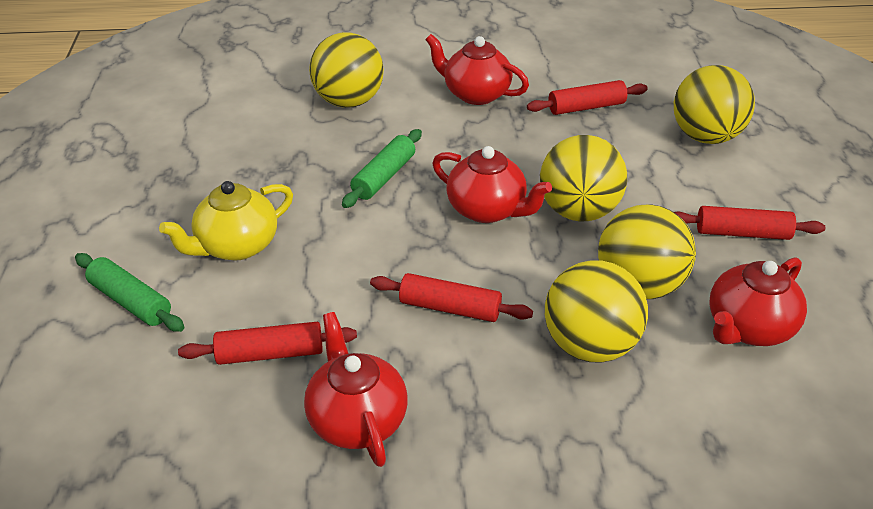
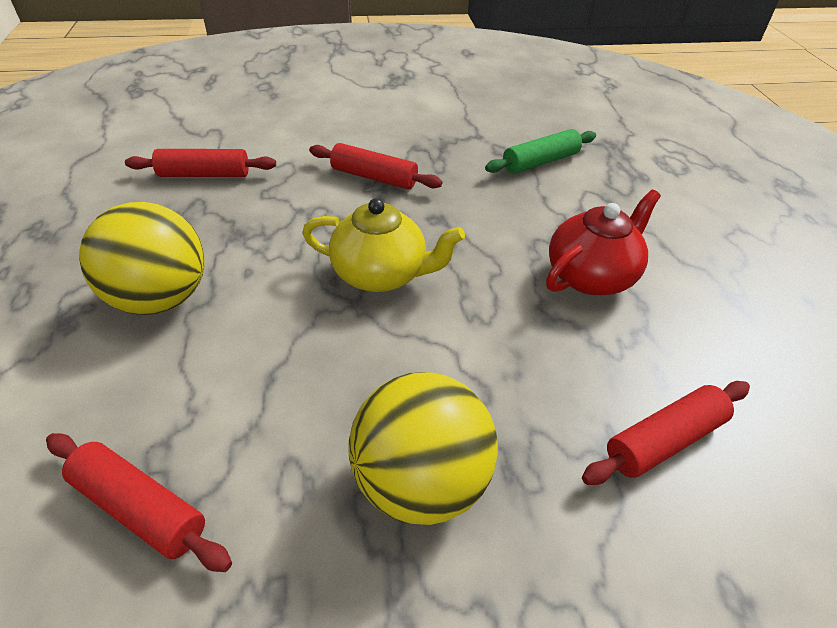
green rolling pin: [75,253,184,332] [342,129,422,208] = 2 -> [485,129,596,174] = 1
red teapot: [304,312,408,467] [425,34,529,105] [432,146,552,223] [709,257,807,346] = 4 -> [546,190,661,295] = 1
yellow ball: [309,32,384,108] [540,135,627,221] [545,260,648,363] [598,204,696,299] [674,65,755,144] = 5 -> [79,202,205,315] [348,372,498,525] = 2

